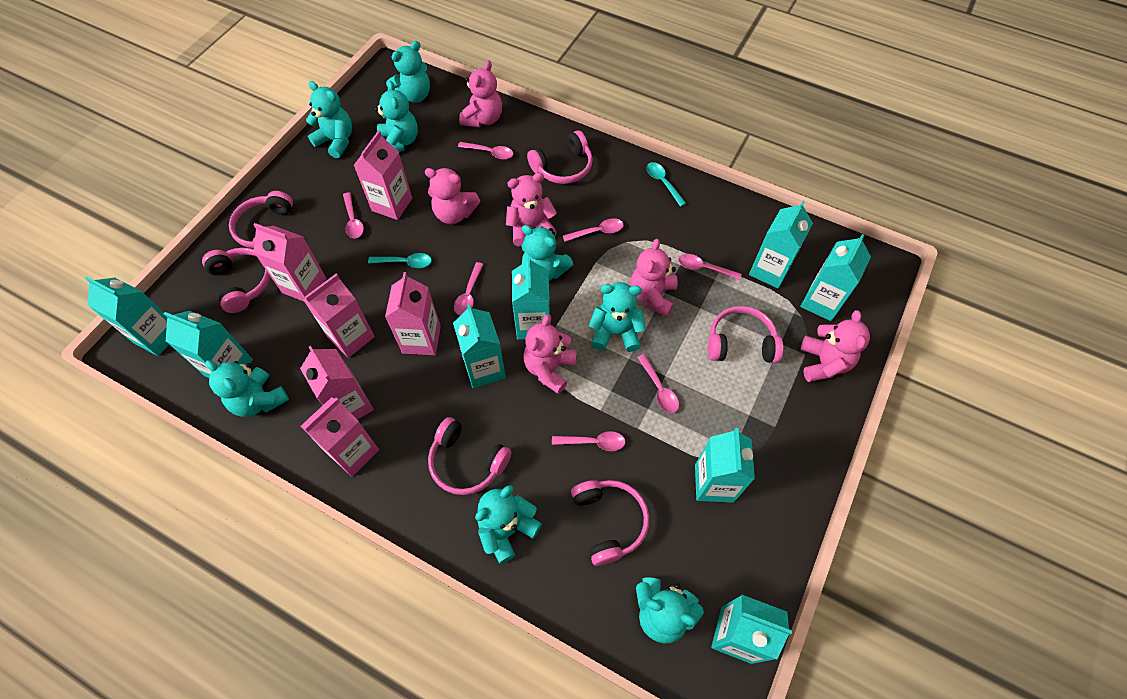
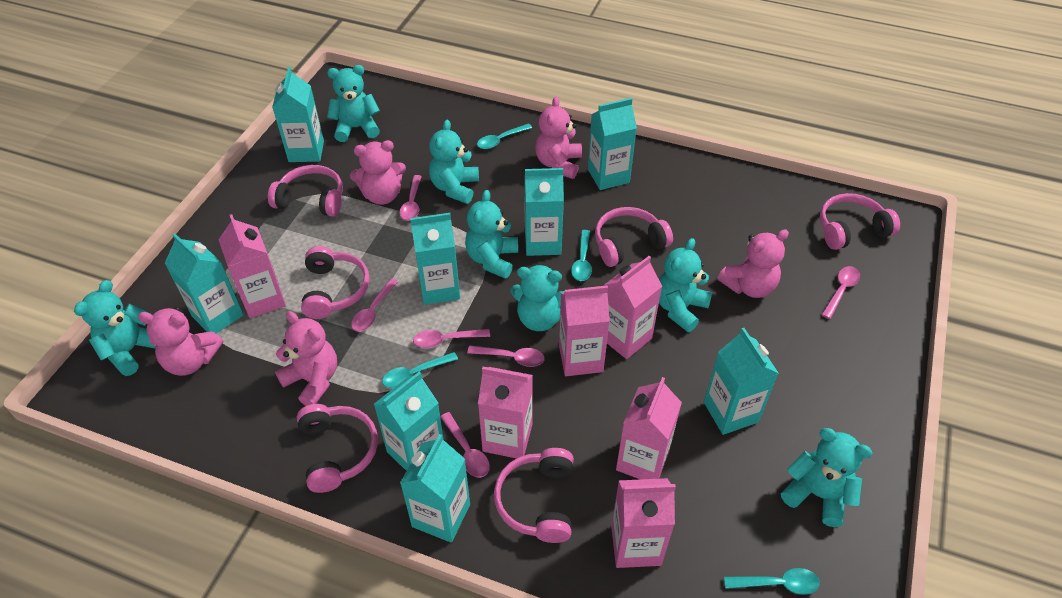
pink spoon: [343,192,364,238] [454,262,484,315] [458,142,514,160] [552,431,626,451] [563,218,624,242] [637,354,679,413] [678,254,742,280] = 7 -> [351,278,398,332] [400,175,422,221] [413,329,490,348] [440,412,490,478] [467,345,545,367] [822,266,860,319] = 6
pink teddy bear: [425,168,480,224] [459,60,502,128] [506,173,557,247] [524,314,577,394] [630,239,677,317] [801,310,870,382] = 6 -> [138,307,223,376] [275,311,337,406] [350,140,406,205] [535,96,582,179] [718,229,789,298] = 5
turquoise spoon: [368,253,432,268] [646,162,686,207] = 2 -> [382,352,458,388] [477,123,532,149] [571,230,592,281] [724,568,820,595] = 4
turquoise teddy bear: [206,360,289,417] [306,81,352,158] [375,81,418,152] [386,41,430,103] [475,485,542,564] [521,225,574,281] [589,282,646,352] [636,578,704,644] = 8 -> [74,280,156,376] [327,65,380,142] [429,120,479,204] [465,190,518,279] [510,265,565,331] [659,238,712,332] [781,428,873,527] = 7

